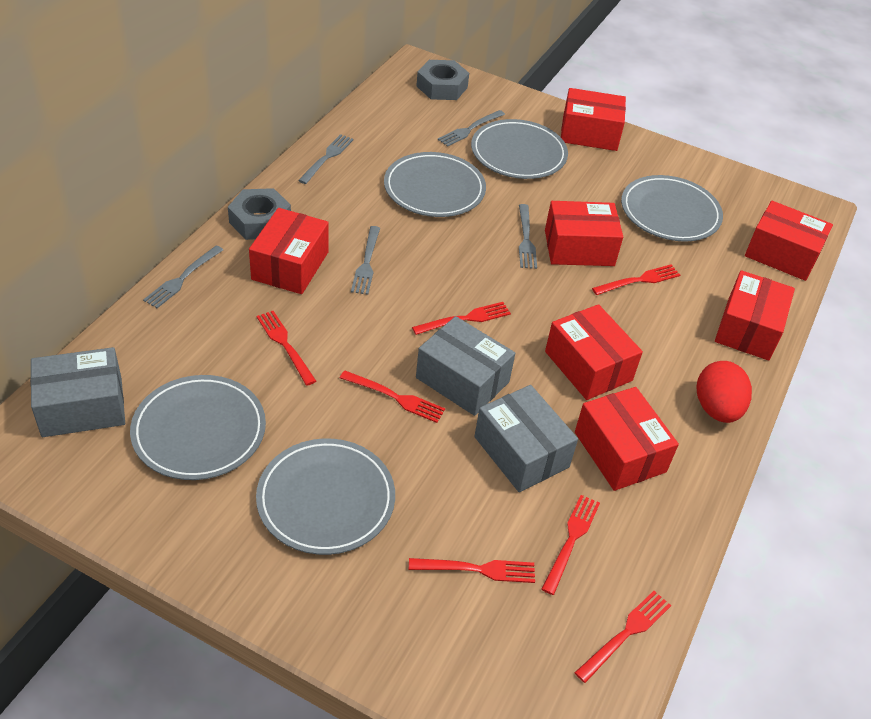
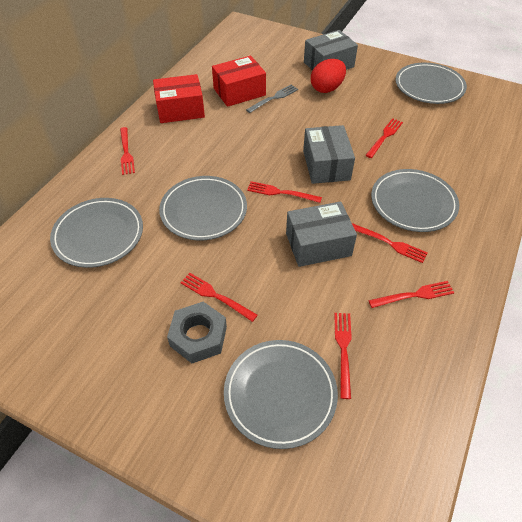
grey fork: [143,245,223,308] [298,134,353,184] [351,226,380,295] [438,110,505,147] [519,204,537,269] = 5 -> [246,85,298,113] = 1
grey nut: [228,188,291,240] [416,60,469,100] = 2 -> [167,302,227,363] = 1
red box: [249,208,329,294] [545,201,623,266] [545,304,643,400] [561,88,626,151] [575,387,679,491] [715,270,795,361] [745,201,833,281] = 7 -> [153,74,205,123] [212,56,266,107] = 2

